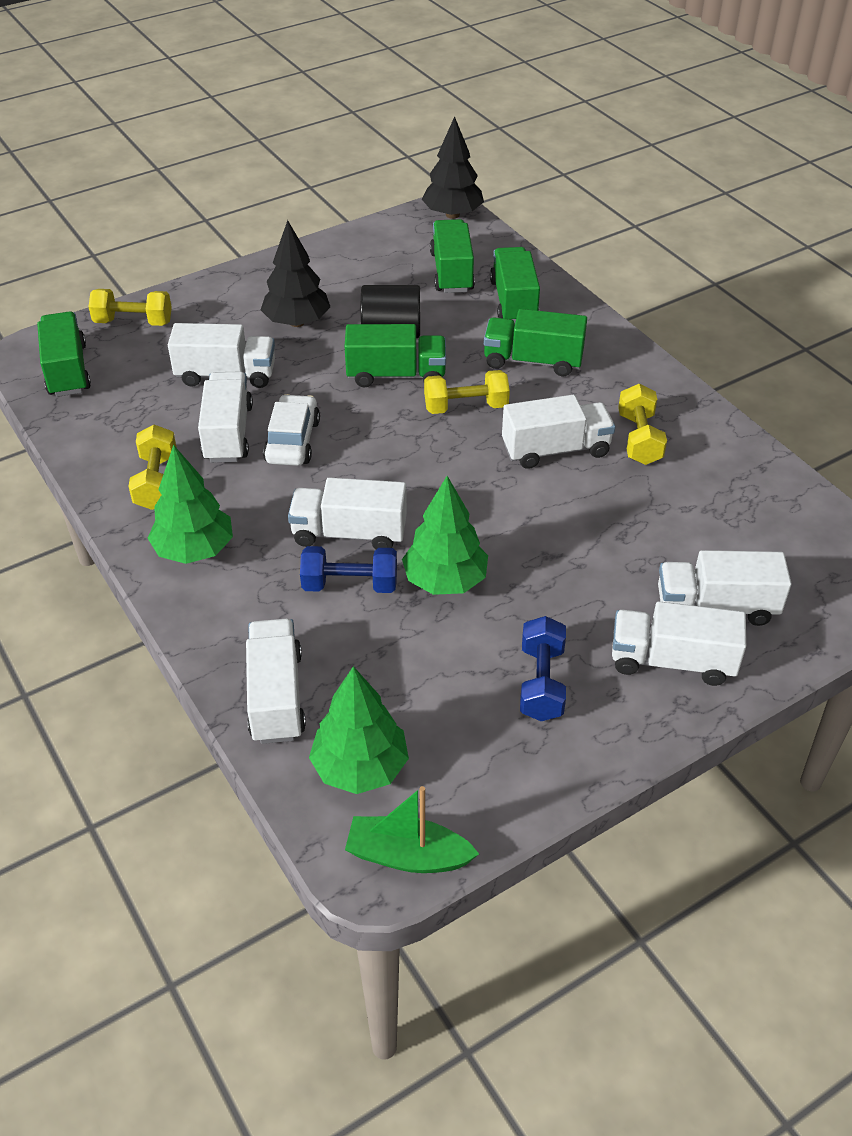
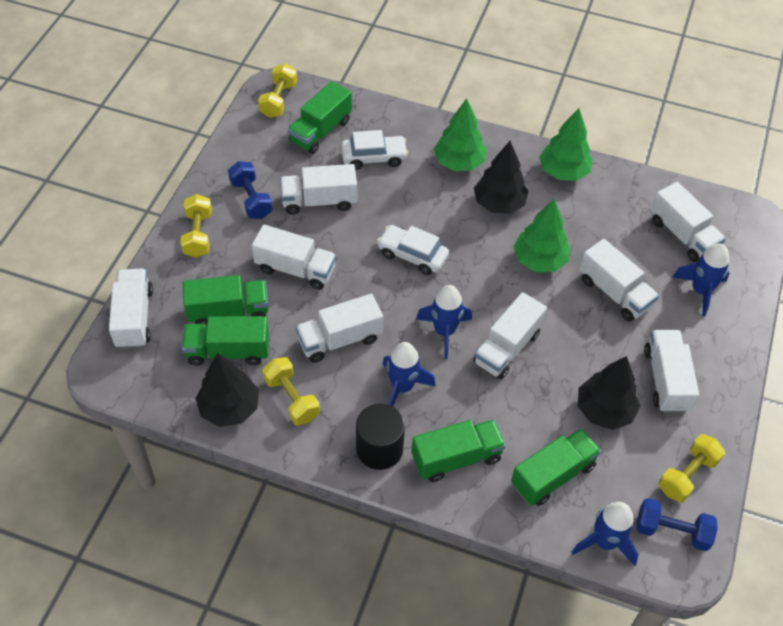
black tree: [261,220,330,327] [422,116,484,219] = 2 -> [195,353,259,427] [474,141,528,214] [578,356,640,430] = 3
blue rocket: none = 0 -> [382,342,436,407] [416,285,472,359] [571,502,638,566] [672,244,730,317] = 4
green boat: [345,786,479,873] = 1 -> none = 0
white car: [263,394,320,466] = 1 -> [341,130,408,170] [377,225,449,275] = 2
white truck: [168,323,275,388] [198,372,253,463] [246,619,306,744] [288,477,407,550] [502,395,615,469] [612,601,746,686] [658,550,792,626] = 7 -> [109,269,153,349] [252,224,336,290] [280,164,357,215] [296,294,383,363] [473,292,547,379] [579,239,659,322] [644,330,699,413] [651,182,726,262] = 8

